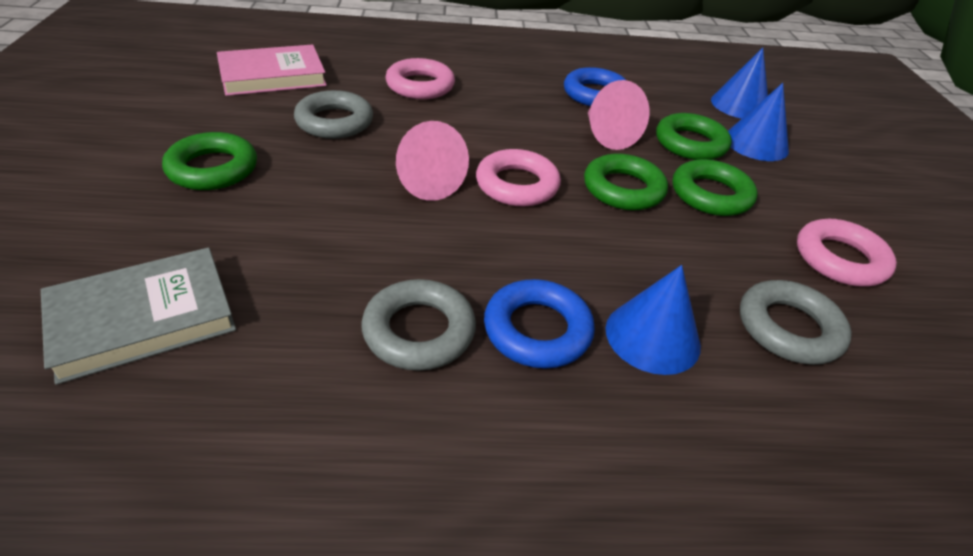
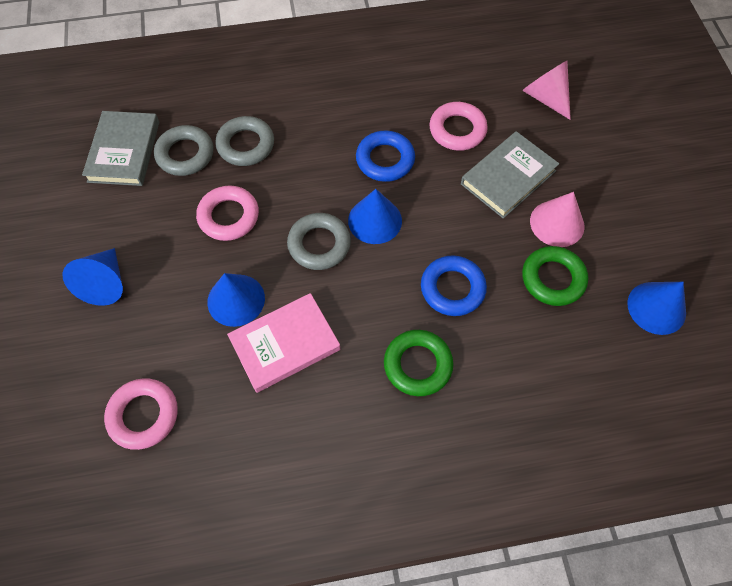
blue cone: [606,265,701,375] [711,48,768,119] [728,83,789,161] = 3 -> [62,248,123,306] [207,273,265,327] [348,189,402,244] [627,282,686,335] = 4
green ring: [162,132,257,190] [584,154,668,210] [656,113,732,160] [673,159,758,216] = 4 -> [384,330,453,396] [522,246,588,306] = 2
grey book: [41,247,236,385] = 1 -> [82,111,159,186] [461,131,559,219] = 2

